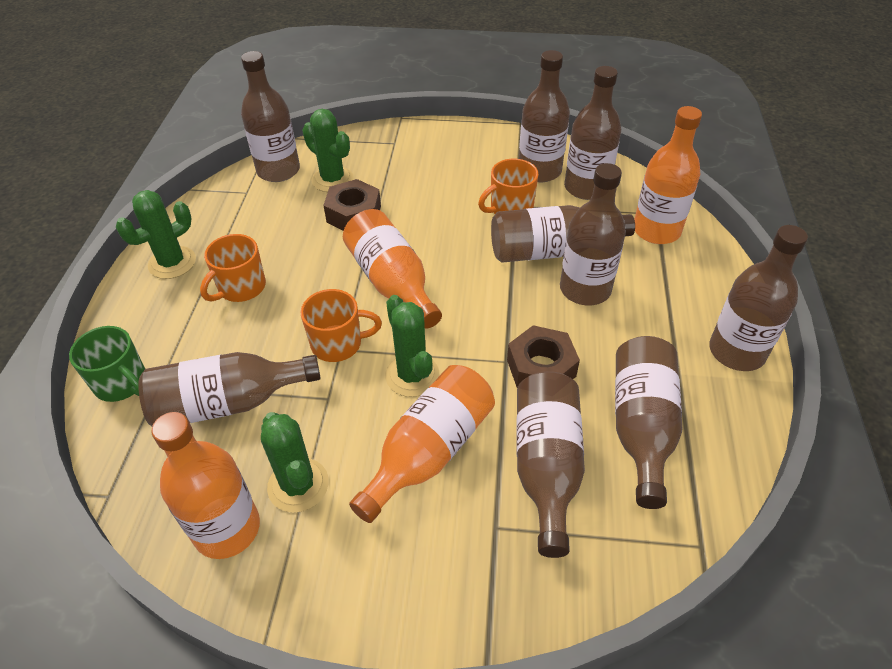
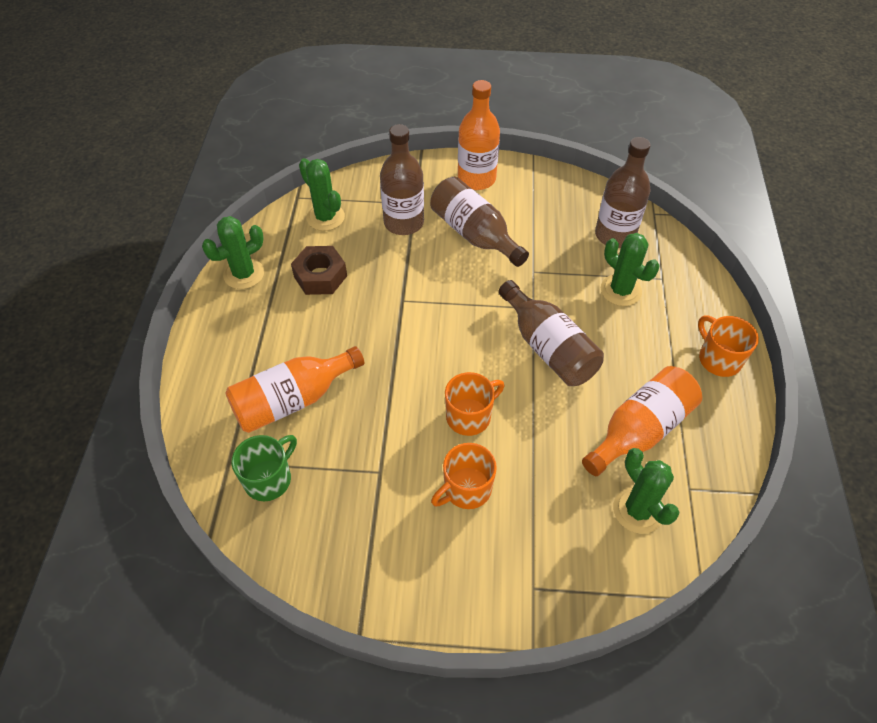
brown bottle: [138,352,321,426] [241,51,300,182] [491,205,635,263] [516,371,585,558] [519,50,570,182] [560,163,626,305] [564,66,621,200] [615,336,682,509] [709,225,808,371] = 9 -> [380,124,424,235] [430,177,529,267] [499,280,604,386] [595,137,651,248] = 4
brown nut: [323,179,381,231] [507,325,580,387] = 2 -> [291,246,347,295] = 1
orange bottle: [151,412,260,559] [343,209,442,328] [349,365,495,523] [634,106,702,244] = 4 -> [225,346,364,433] [458,80,500,190] [582,366,702,476] = 3

